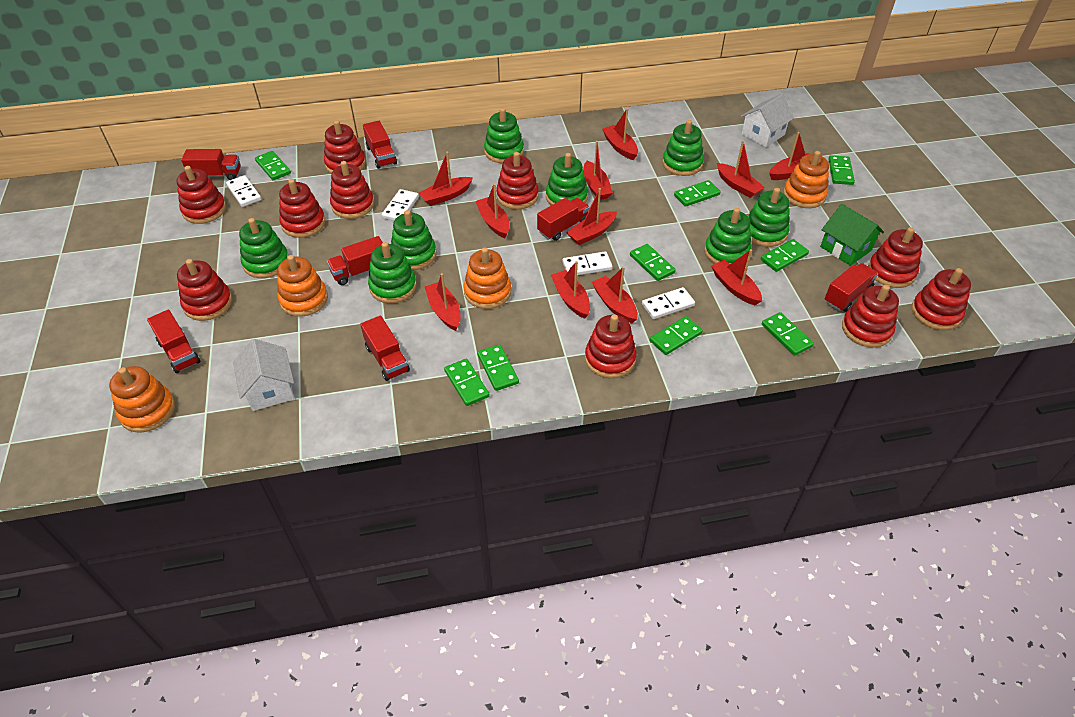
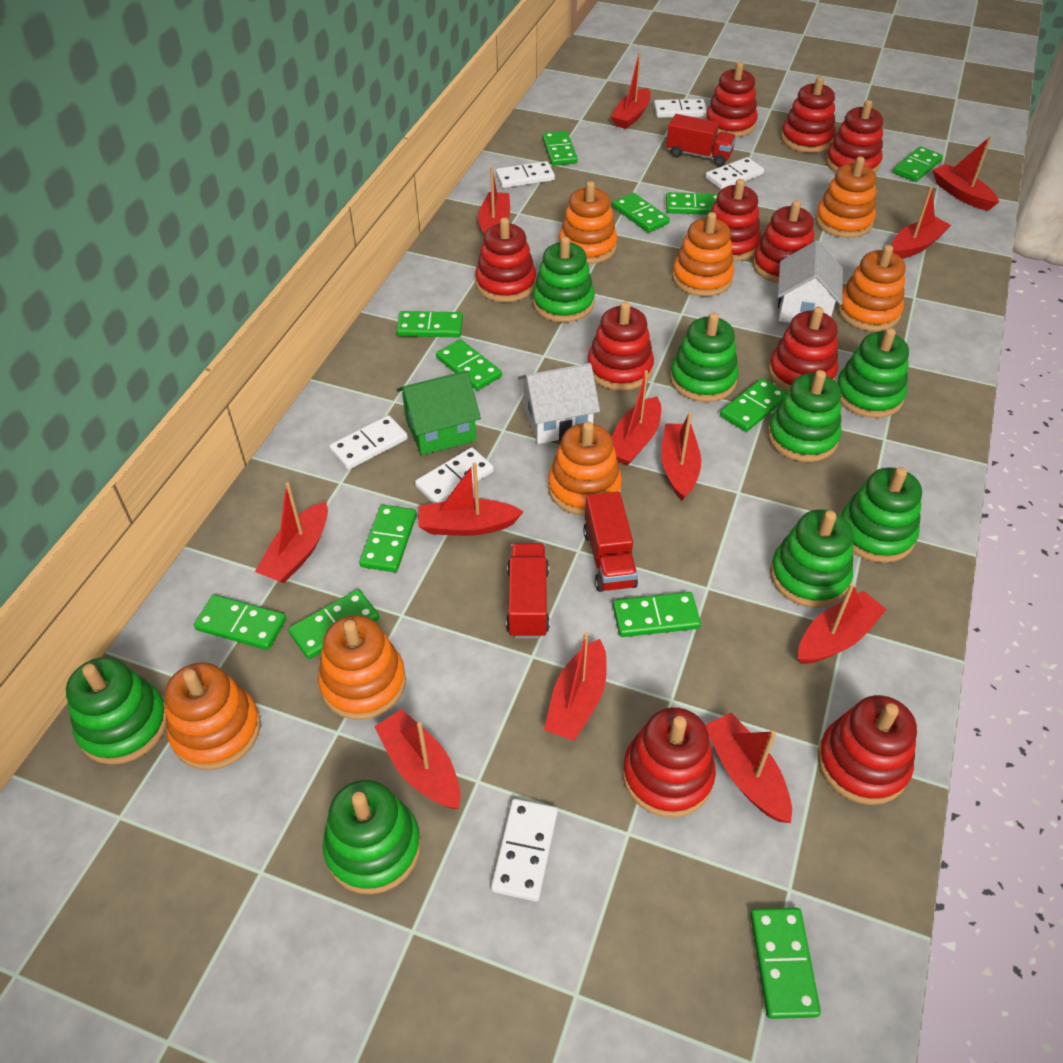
green domino: [255,151,291,180] [444,358,490,406] [477,344,519,391] [630,244,676,281] [650,316,703,355] [674,180,721,207] [761,239,809,272] [762,312,814,356] [828,155,855,185] = 9 -> [194,595,286,650] [288,589,380,659] [359,505,417,572] [396,311,463,337] [436,339,502,391] [542,131,578,166] [613,193,670,233] [613,592,701,637] [666,192,718,215] [720,378,786,432] [750,908,821,1019] [893,146,943,182] = 12
orange stacking toy: [109,366,175,432] [277,255,328,317] [463,247,511,309] [783,151,829,208] = 4 -> [165,662,261,770] [318,615,406,720] [548,422,622,516] [559,181,617,264] [672,212,734,297] [815,157,876,238] [837,245,906,331] = 7
red boat: [419,152,473,206] [425,273,460,331] [476,183,509,238] [551,261,590,319] [566,188,617,245] [583,141,613,200] [592,267,638,323] [602,108,638,160] [711,249,762,305] [717,141,765,198] [769,132,809,180] = 11 -> [255,482,328,583] [374,709,461,809] [418,462,524,536] [478,167,510,234] [544,632,607,741] [611,53,651,129] [612,370,661,466] [661,412,701,501] [705,713,792,823] [798,583,887,664] [891,186,951,259] [933,136,999,211] = 12
red truck: [147,310,200,373] [181,149,241,180] [327,236,383,285] [360,315,410,381] [363,121,397,169] [537,198,590,241] [825,263,878,312] = 7 -> [506,543,550,639] [583,492,638,592] [666,114,736,167] = 3
white domino: [226,175,261,207] [381,189,419,221] [563,251,613,275] [642,287,695,319] = 4 -> [329,415,408,470] [415,447,494,503] [491,799,558,901] [496,161,555,188] [654,99,707,118] [705,157,764,189] = 6

